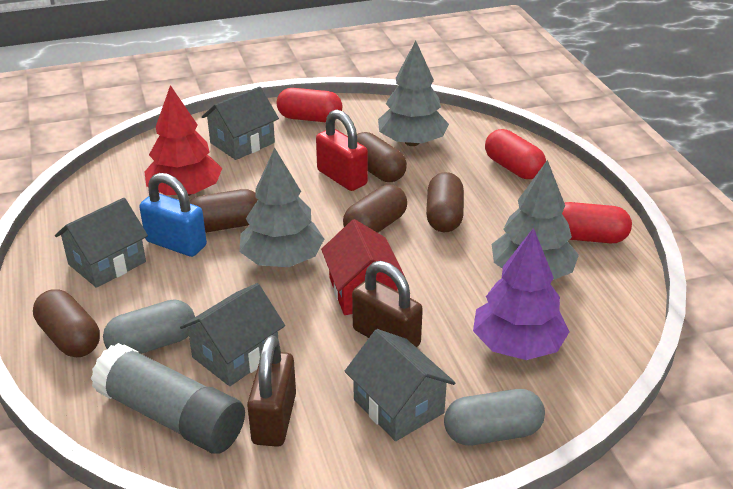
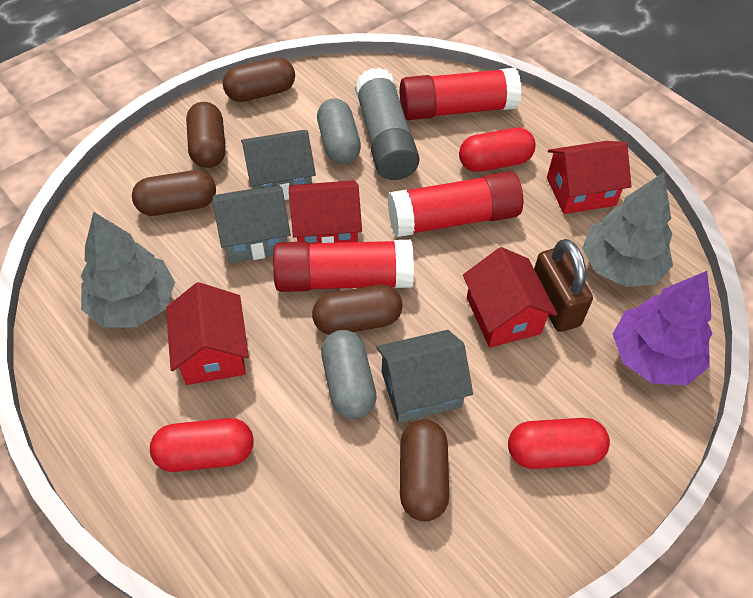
blue padlock: [139,173,207,257] = 1 -> none = 0
brown padlock: [247,336,296,447] [352,261,423,348] = 2 -> [534,239,593,332] = 1
grey house: [55,198,148,288] [180,283,285,386] [202,86,279,160] [345,329,455,441] = 4 -> [212,185,291,263] [241,130,316,200] [376,330,473,423] = 3
grey tree: [239,148,324,267] [378,41,449,146] [492,160,579,280] = 3 -> [81,212,175,328] [582,172,673,287] = 2
red glue stick: none = 0 -> [273,240,414,292] [388,171,523,237] [400,68,522,120] = 3
red house: [321,219,404,315] = 1 -> [166,282,249,385] [289,180,362,243] [463,247,558,348] [547,141,632,214] = 4
red padlock: [316,109,368,191] = 1 -> none = 0
red tree: [144,85,222,196] = 1 -> none = 0

